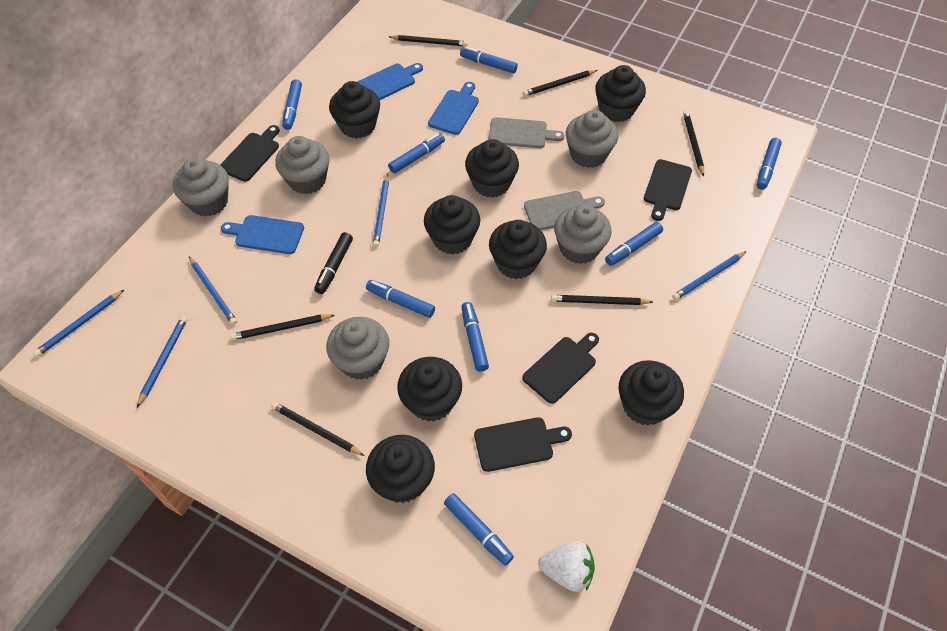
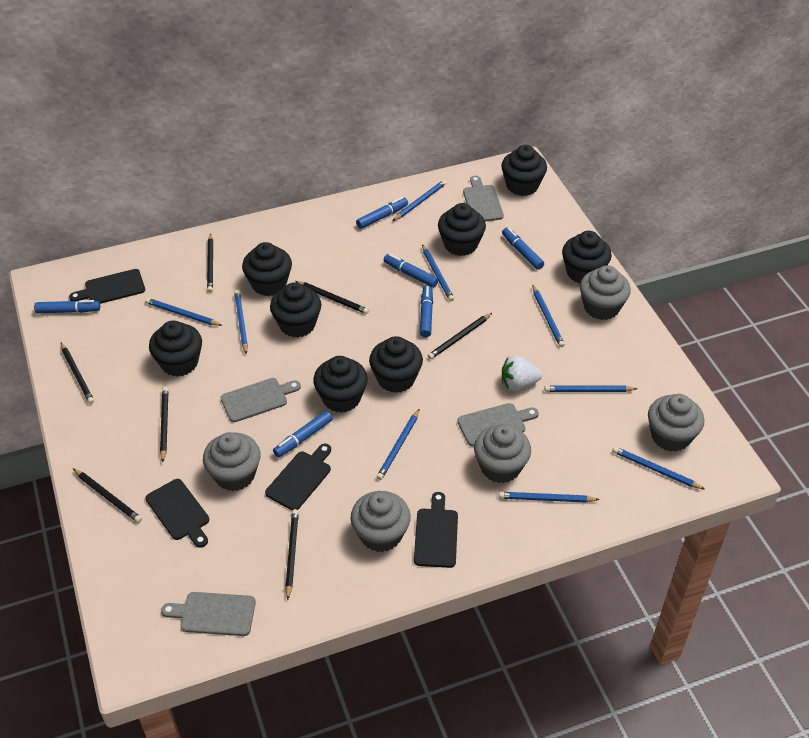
black marker: [314,232,353,294] = 1 -> none = 0
black pencil: [230,314,334,340] [271,402,365,456] [389,35,468,47] [523,70,597,96] [551,295,653,305] [683,110,704,177] = 6 -> [61,343,94,404] [73,468,142,523] [160,387,169,462] [207,233,213,292] [285,509,299,600] [295,281,369,314] [428,313,492,359] = 7
blue cutting board: [221,215,304,254] [357,63,423,100] [428,82,479,135] = 3 -> none = 0
blue marker: [282,79,302,130] [366,280,435,318] [388,133,445,173] [444,493,514,566] [460,47,518,73] [462,302,489,372] [605,222,663,266] [757,138,782,190] = 8 -> [34,300,100,313] [273,411,333,457] [356,197,408,229] [384,254,438,288] [420,285,433,337] [502,227,544,270] = 6
blue pencil: [33,289,125,357] [137,316,188,408] [189,257,237,325] [373,173,389,247] [672,251,747,300] = 5 -> [145,298,222,326] [234,290,248,354] [376,409,419,480] [393,180,446,221] [422,244,454,301] [499,492,600,503] [532,285,565,347] [544,385,637,392] [612,446,705,490] = 9
grey cutting board: [488,117,565,148] [524,191,605,230] = 2 -> [161,592,256,636] [220,378,301,422] [457,403,539,446] [463,176,504,221] = 4

